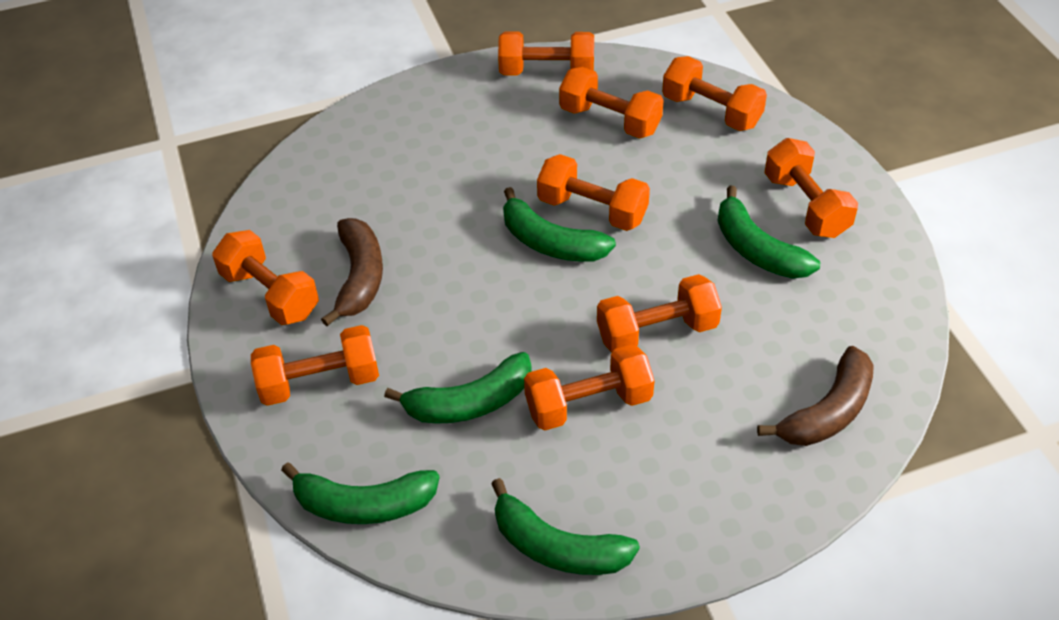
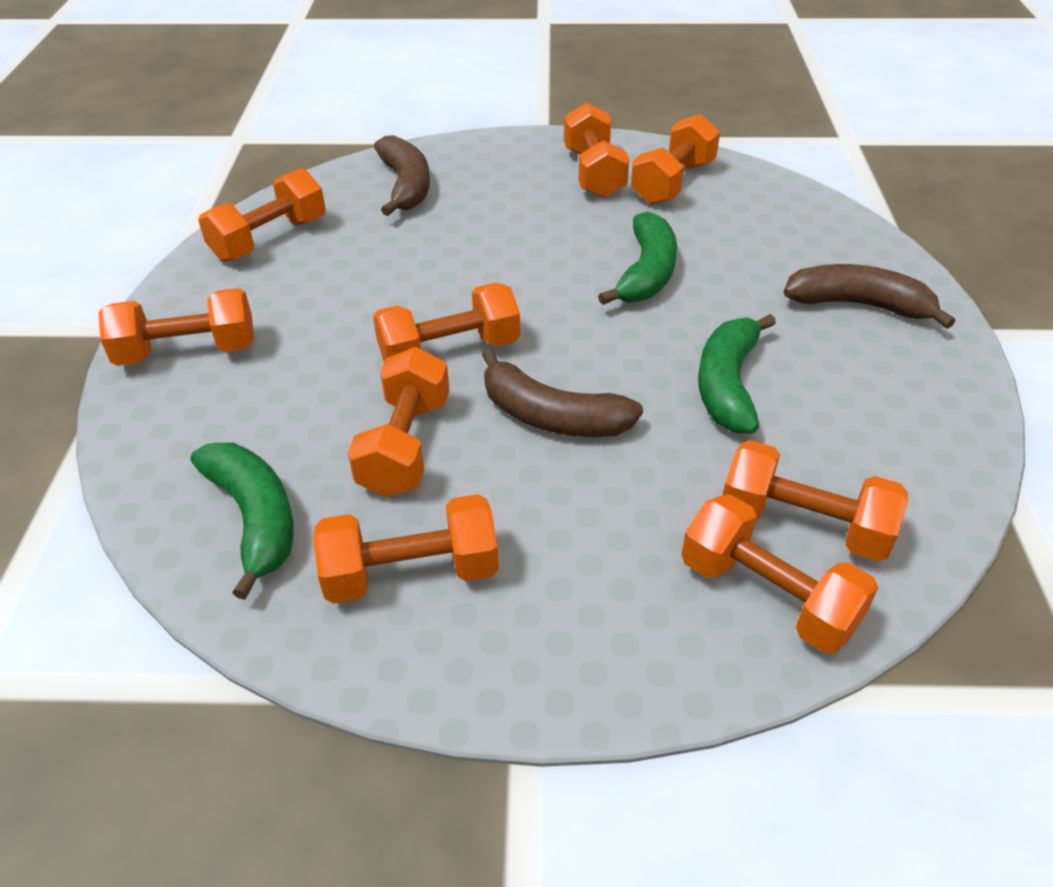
brown banana: [321,218,383,326] [757,346,874,446] = 2 -> [374,135,430,216] [482,348,643,437] [783,264,955,329] = 3
green banana: [281,462,440,524] [384,352,532,424] [491,478,640,575] [503,187,616,262] [718,186,820,279] = 5 -> [190,443,293,600] [598,211,677,305] [698,314,776,433] = 3

